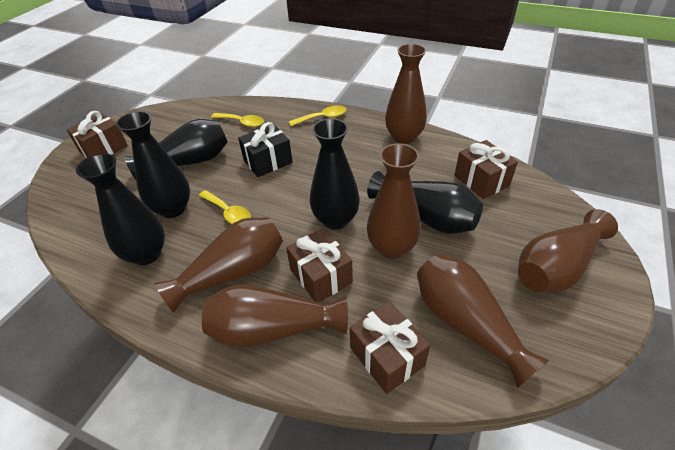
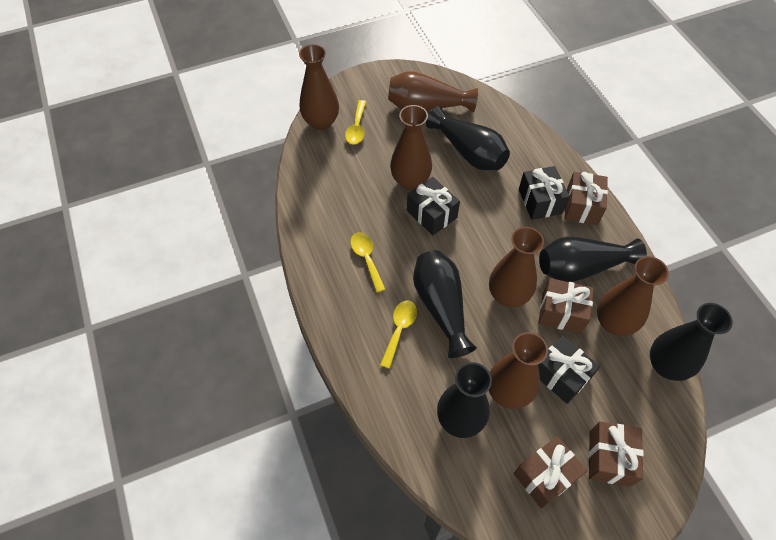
black gift: [238,122,293,177] = 1 -> [407,177,460,235] [519,166,569,220] [538,336,600,404] = 3

